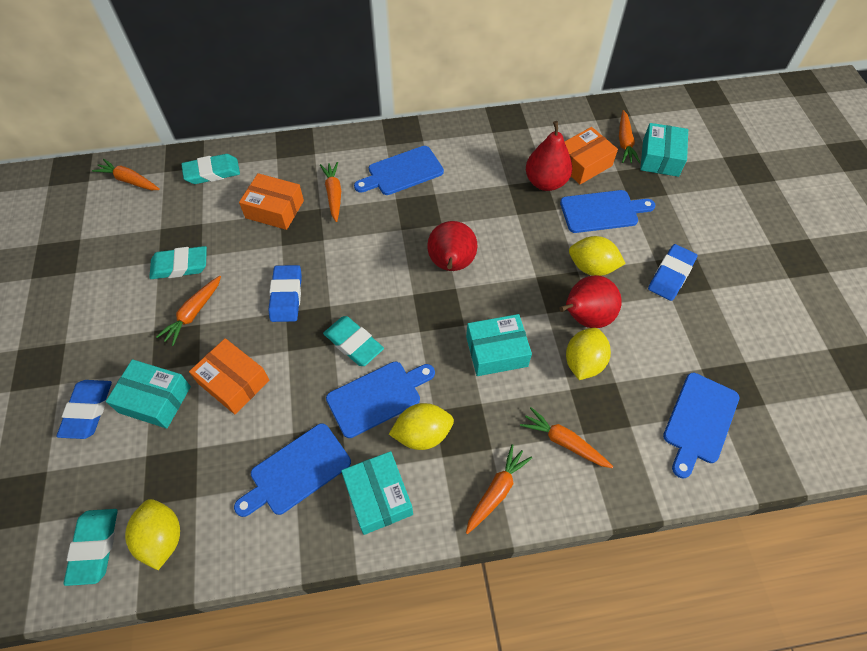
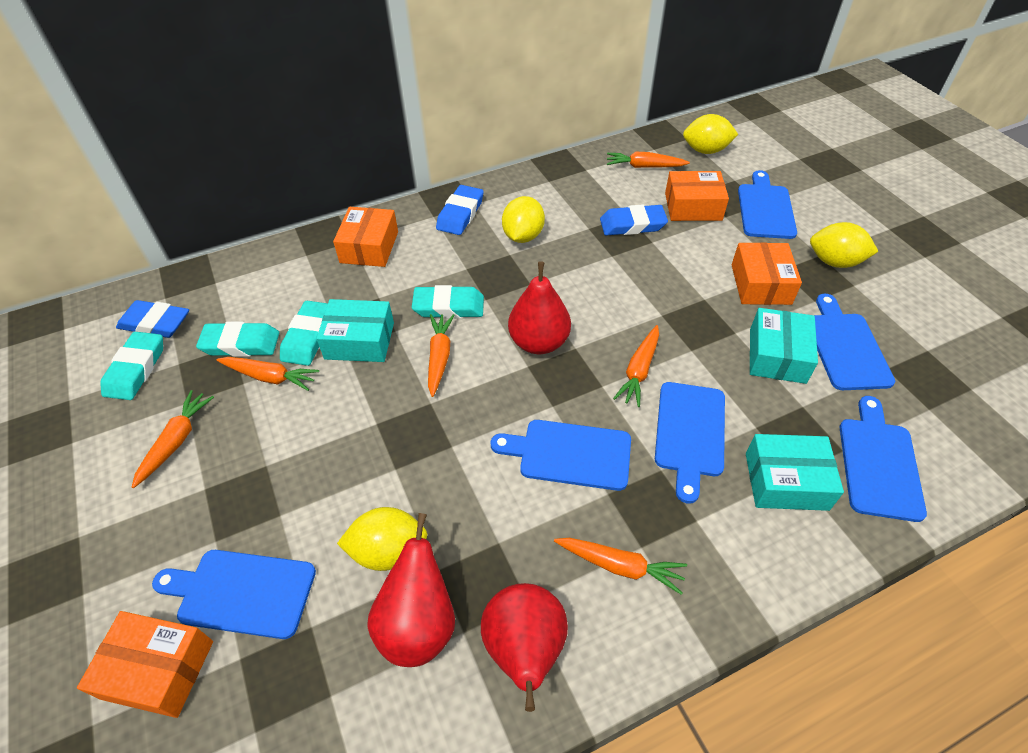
blue cutting board: [234,423,351,517] [326,362,435,438] [354,146,444,195] [560,190,656,233] [663,373,739,479] = 5 -> [152,550,316,639] [491,420,631,491] [655,382,725,503] [738,170,797,239] [814,294,895,390] [840,396,927,522] = 6
orange box: [189,338,269,414] [239,173,304,230] [565,127,618,185] = 3 -> [77,611,213,718] [333,207,398,267] [665,171,729,221] [732,242,802,305] = 4
turquoise box: [106,359,191,429] [341,451,413,535] [466,314,532,376] [640,123,688,177] = 4 -> [316,299,394,362] [746,434,844,511] [750,308,818,384] = 3

